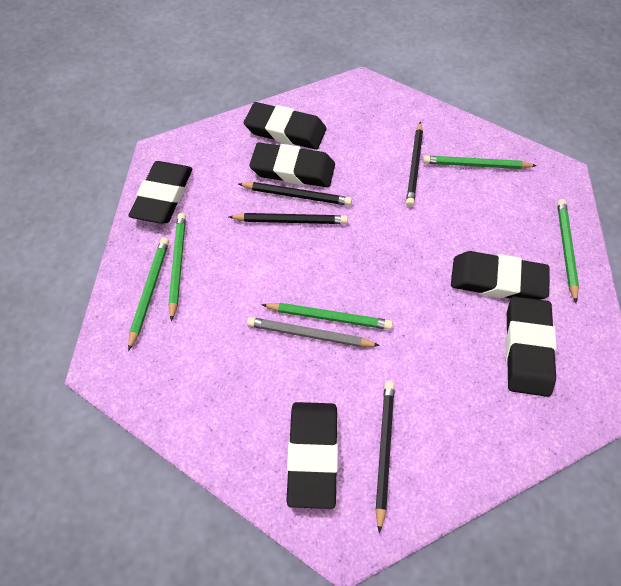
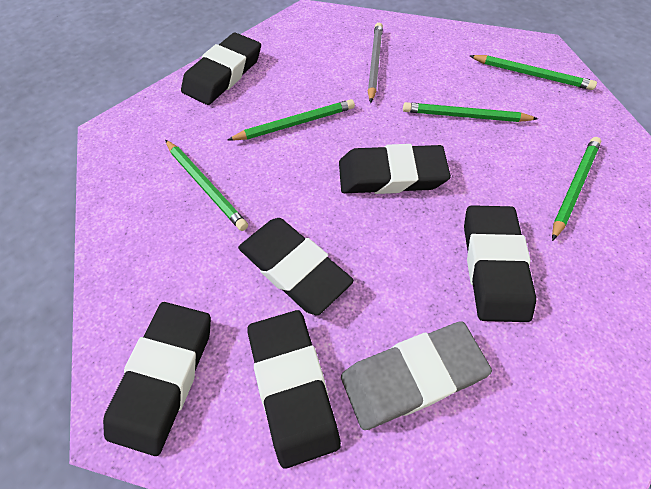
black pencil: [229,213,348,224] [238,182,352,206] [375,381,395,533] [406,121,423,207] = 4 -> none = 0
grey eraser: none = 0 -> [341,321,492,430] = 1

